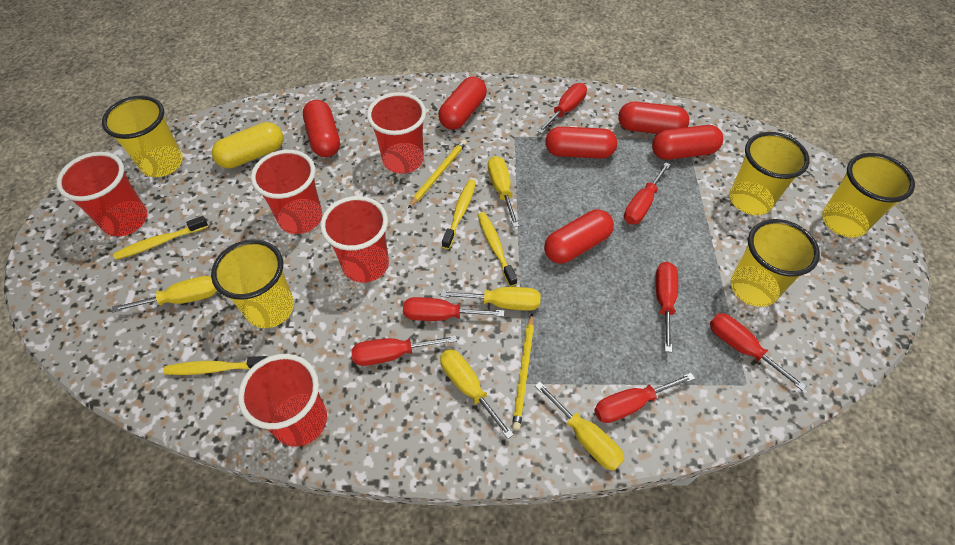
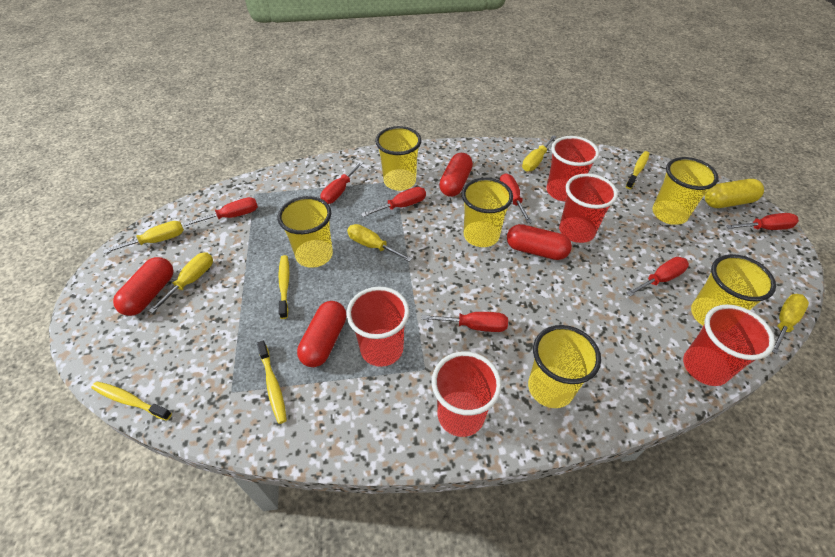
red capsule: [303,100,340,157] [438,77,487,130] [544,210,614,264] [545,127,617,159] [618,102,689,134] [652,125,723,160] = 6 -> [113,257,173,316] [297,301,346,367] [439,153,473,197] [507,224,572,260] = 4
yellow cup: [102,96,183,177] [211,239,294,328] [729,132,810,215] [731,219,820,307] [822,153,915,238] = 5 -> [278,196,333,268] [375,126,421,191] [462,178,513,247] [528,325,601,408] [652,157,719,225] [691,254,776,325] = 6
yellow pencil: [408,139,467,208] [512,314,534,430] = 2 -> none = 0

